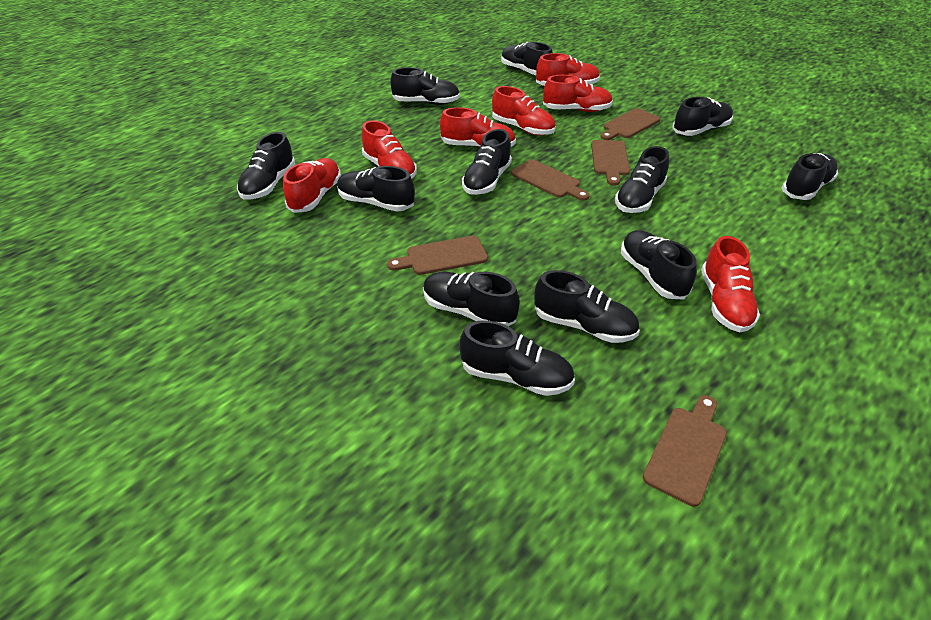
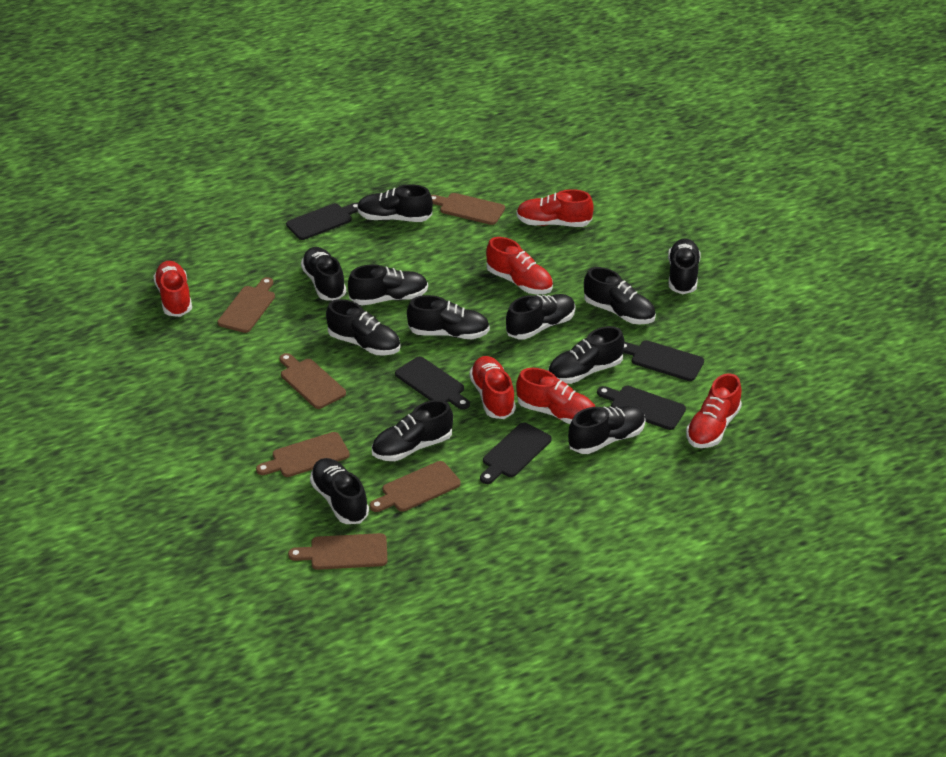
black cutting board: none = 0 -> [286,203,358,240] [395,357,470,410] [480,422,552,484] [597,386,686,430] [623,340,704,381] = 5
brown cutting board: [387,236,488,275] [511,159,590,201] [591,140,630,185] [601,108,660,140] [643,395,727,507] = 5 -> [217,277,275,333] [256,432,350,477] [279,353,346,409] [288,533,387,570] [370,461,461,512] [431,193,505,225] = 6
red shoe: [283,158,341,213] [362,121,417,179] [440,107,516,148] [492,86,556,135] [536,53,600,86] [543,75,613,112] [701,236,760,332] = 7 -> [153,261,192,317] [469,356,516,419] [486,237,553,295] [516,189,594,227] [516,368,596,424] [686,373,742,448] = 6

